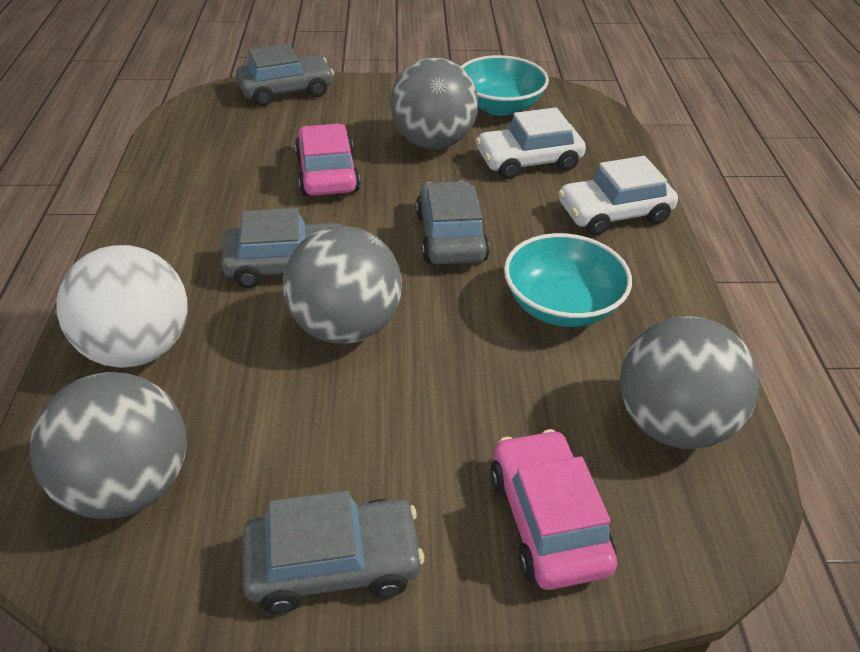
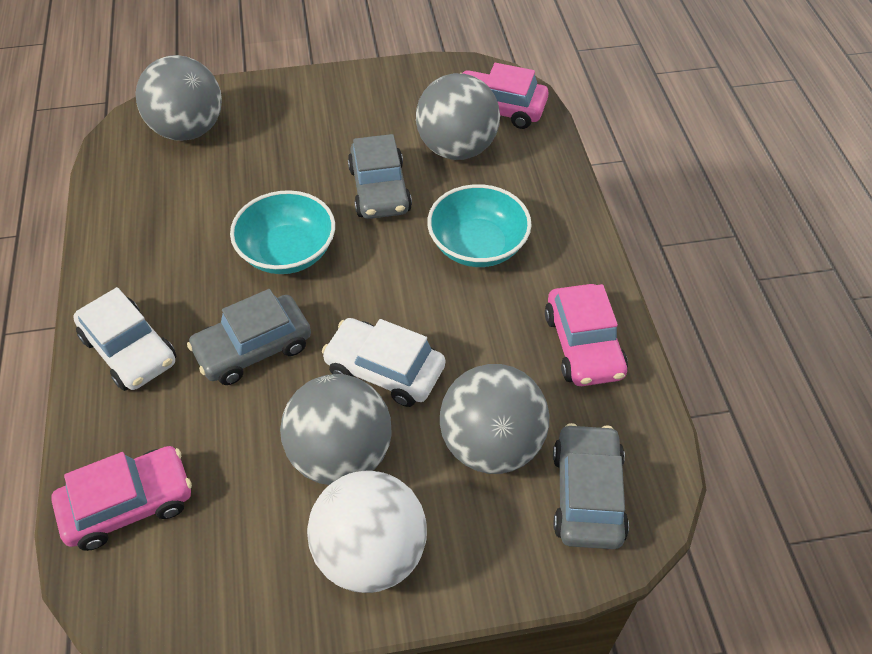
grey car: [221,208,342,288] [236,44,334,106] [242,490,424,613] [416,181,490,265] = 4 -> [187,289,311,385] [348,134,412,219] [553,423,629,549] = 3
pink car: [295,124,360,196] [490,429,617,590] = 2 -> [51,446,192,551] [463,63,549,129] [545,284,628,386] = 3

